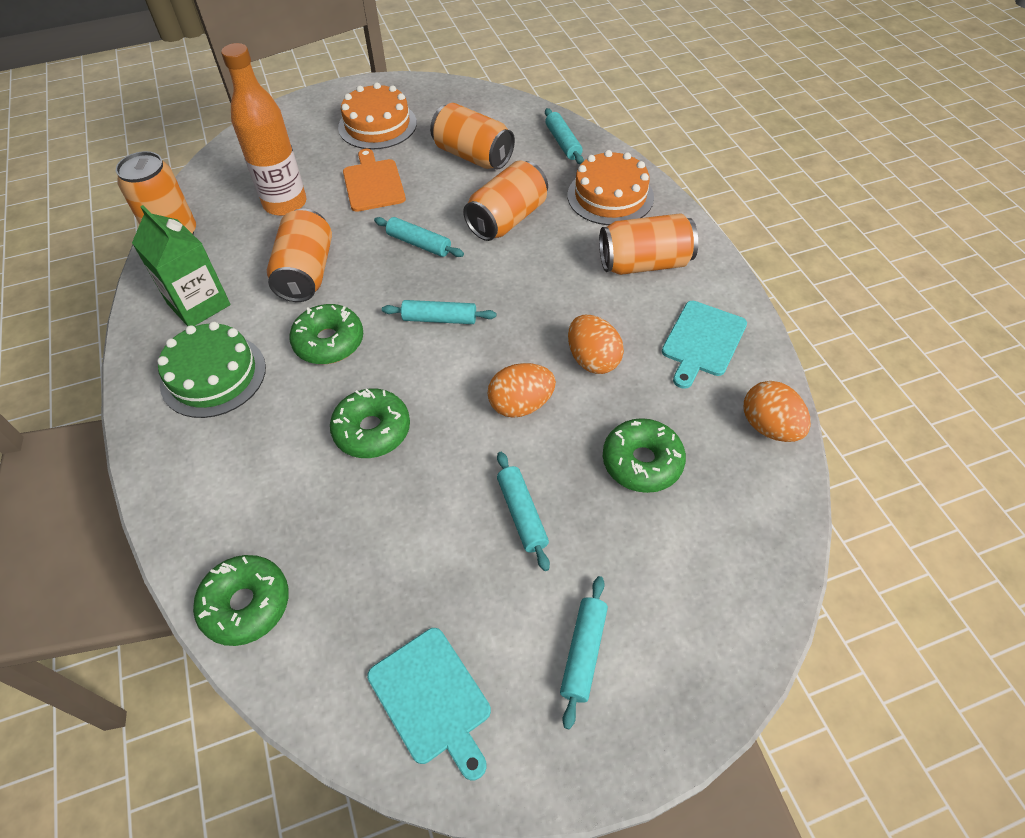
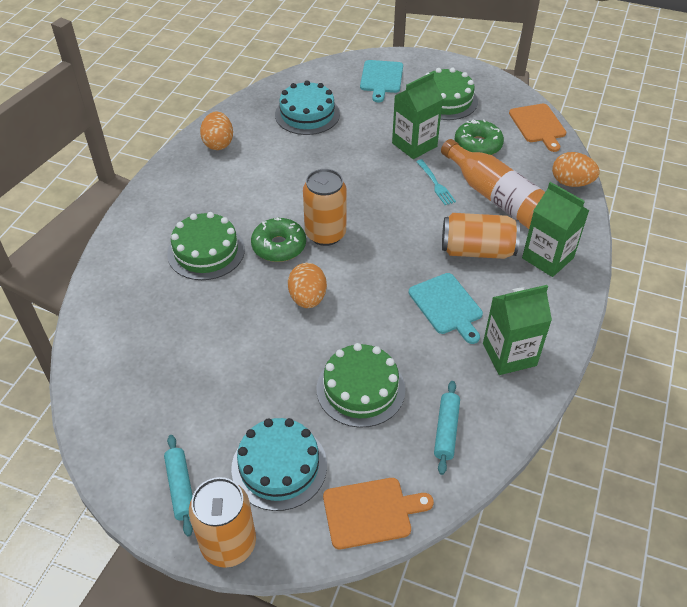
green cake: [157,322,266,418] = 1 -> [167,212,245,280] [317,343,405,428] [425,68,478,120] = 3
green carton: [132,205,231,326] = 1 -> [392,72,443,159] [483,285,552,375] [522,182,590,277] = 3
green donut: [193,555,289,646] [289,304,363,364] [330,388,410,458] [603,418,686,493] = 4 -> [251,218,306,262] [455,119,504,155] = 2
orange cake: [338,82,417,150] [567,150,654,225] = 2 -> none = 0
orange can: [116,151,196,235] [267,209,332,302] [430,103,515,170] [463,161,548,241] [599,213,698,275] = 5 -> [189,477,256,568] [303,169,347,246] [442,213,520,259] = 3
orange cutting board: [343,149,406,212] = 1 -> [323,478,434,549] [509,104,566,152] = 2
turquoise cake: none = 0 -> [231,418,327,511] [275,80,340,135] = 2
turquoise fork: none = 0 -> [416,159,456,205] = 1
turquoise rolling pin: [374,217,464,257] [382,300,496,324] [497,452,550,571] [545,108,584,164] [560,576,608,729] = 5 -> [164,435,193,537] [434,381,460,475] = 2

